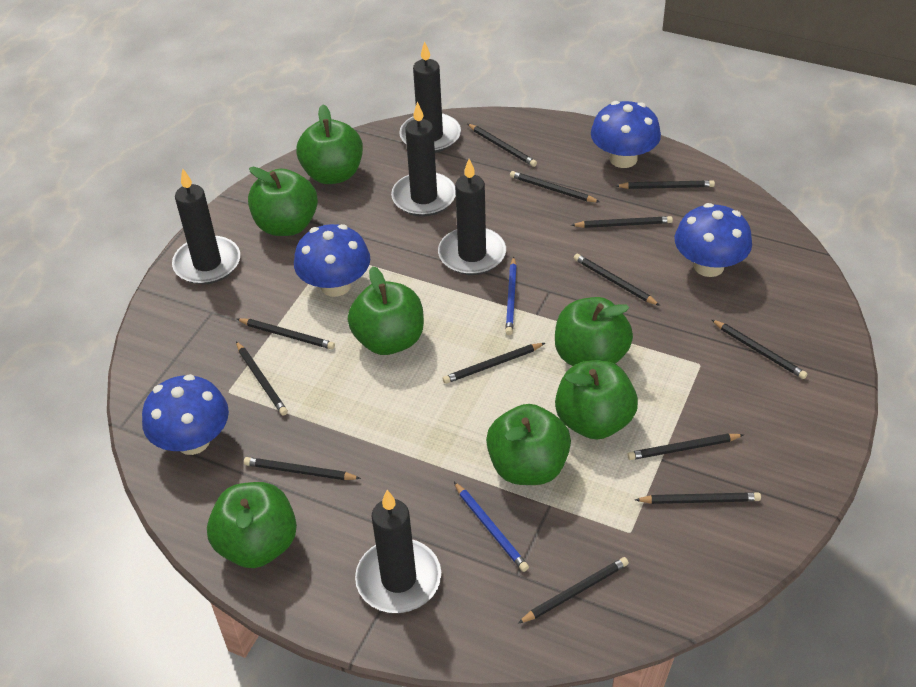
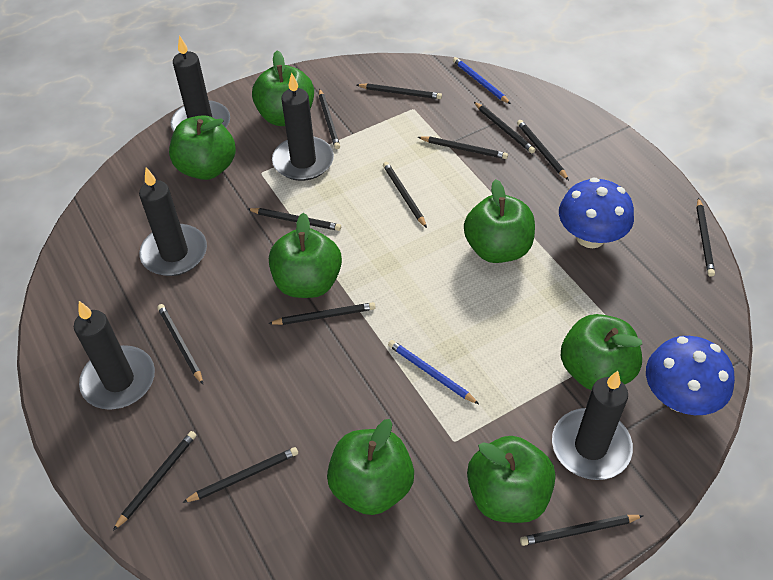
blue mushroom: [142,374,229,455] [294,224,370,297] [591,101,661,168] [675,203,752,277] = 4 -> [559,177,634,248] [646,336,735,415] = 2

